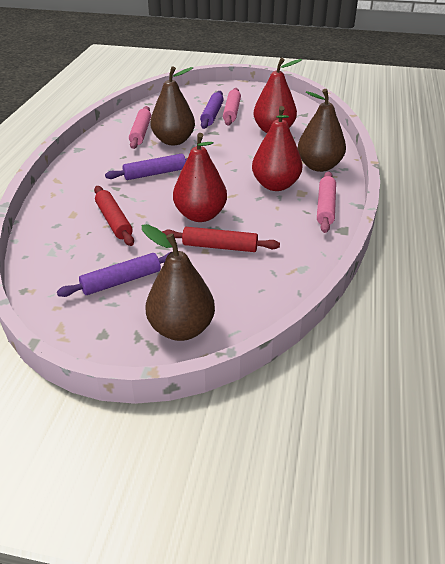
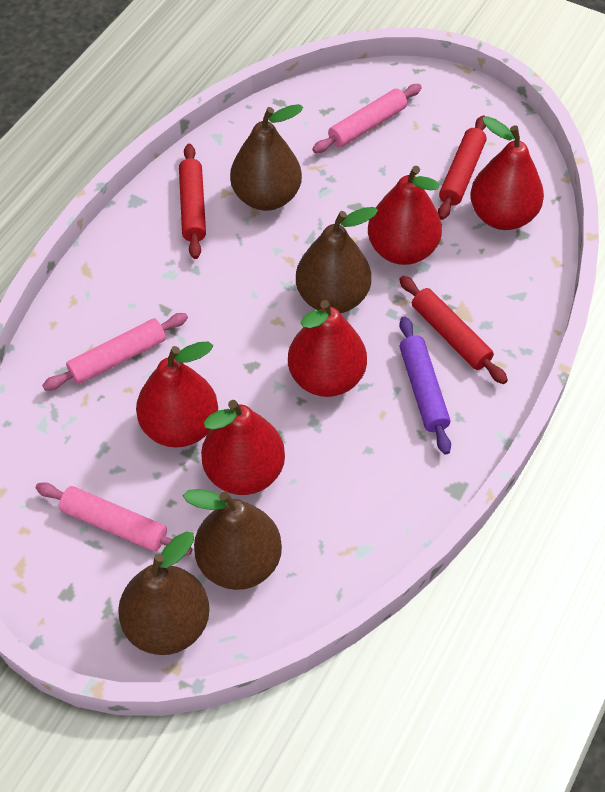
brown pear: [142,224,215,341] [150,66,195,145] [298,89,346,172] = 3 -> [118,531,209,655] [183,489,282,590] [230,104,303,211] [296,207,378,313] = 4
purple rolling pin: [57,252,171,297] [105,154,188,180] [200,91,224,129] = 3 -> [399,316,451,455] = 1
red pear: [173,133,227,222] [252,106,303,191] [254,58,302,133] = 3 -> [136,341,218,447] [201,400,285,495] [288,300,367,397] [368,166,442,265] [470,116,544,230] = 5
red rolling pin: [94,186,134,246] [162,227,280,252] = 2 -> [179,144,206,259] [399,276,508,384] [438,115,486,220] = 3

